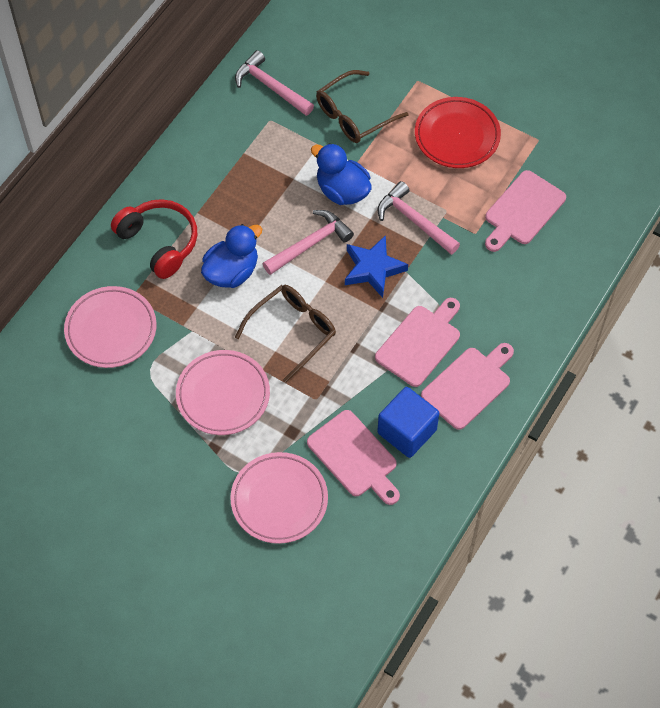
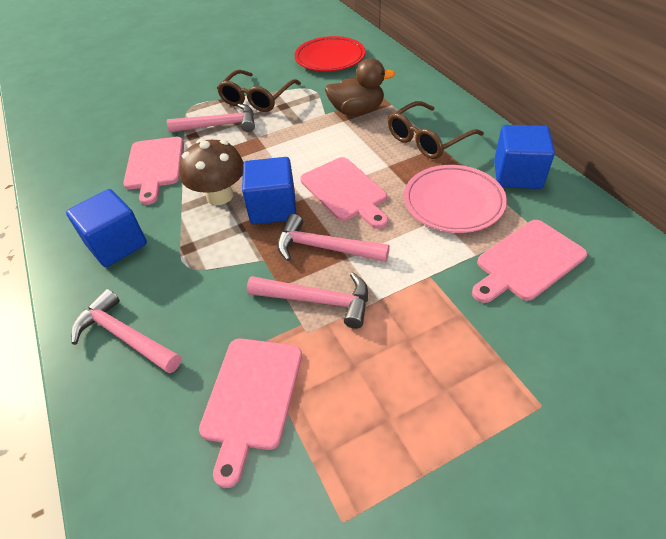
blue cube: [377,387,439,458] = 1 -> [66,189,147,267] [242,157,296,224] [494,125,555,189] = 3
blue duck: [201,224,262,288] [311,143,372,205] = 2 -> none = 0
blue star: [345,235,408,298] = 1 -> none = 0
brown duck: none = 0 -> [325,58,395,116] = 1
brown mushroom: none = 0 -> [179,139,244,205] = 1
pink hammer: [235,50,314,116] [263,210,354,275] [378,181,460,255] = 3 -> [71,289,181,373] [167,103,255,133] [247,272,368,329] [277,214,390,262] = 4
pink plate: [64,286,157,368] [176,350,270,435] [230,452,328,544] = 3 -> [404,165,507,233] = 1
red headphones: [111,199,197,279] = 1 -> none = 0

